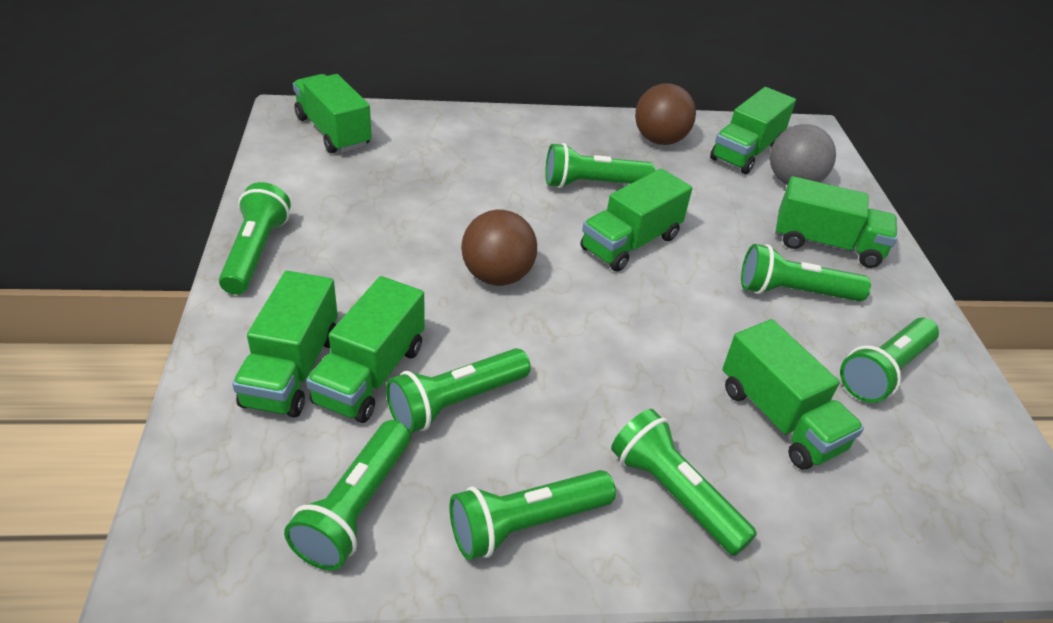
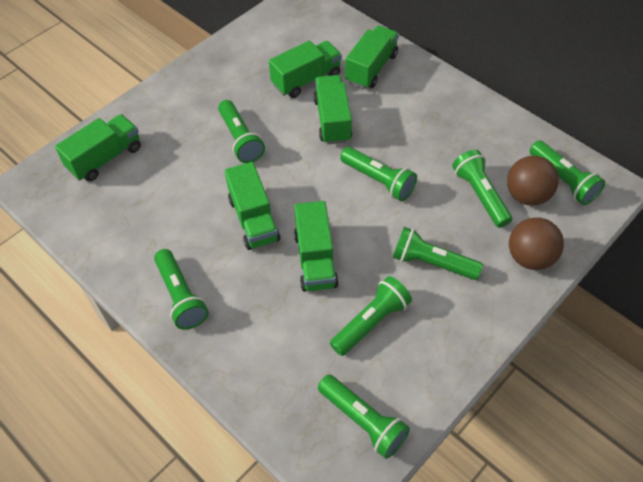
green truck: [232,271,338,418] [293,74,372,153] [306,276,425,423] [581,168,692,272] [710,87,796,174] [723,319,864,469] [775,176,897,268] = 7 -> [55,114,141,181] [225,162,280,250] [269,41,342,98] [294,201,339,292] [313,75,352,144] [345,26,399,89] = 6
grey ball: [770,124,836,185] = 1 -> none = 0

